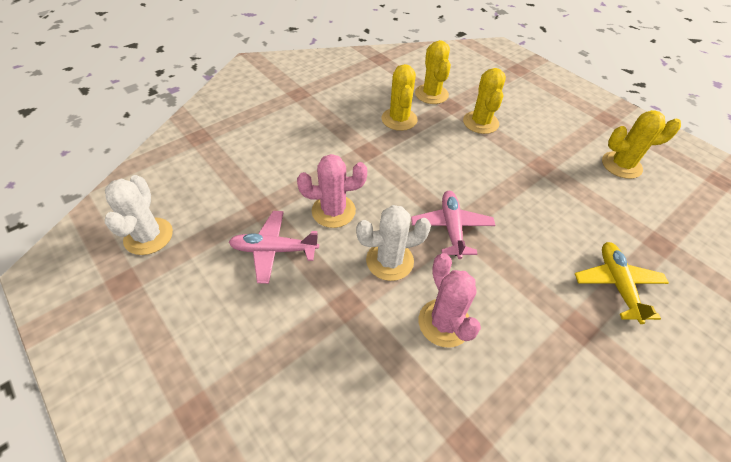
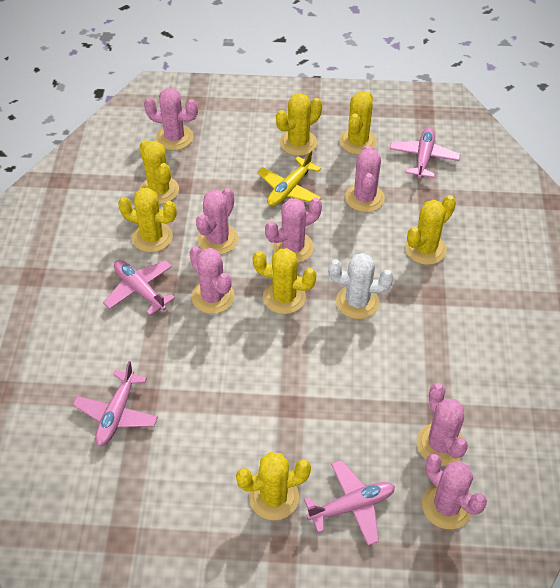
pink cactus: [297,154,367,228] [419,253,481,348] = 2 -> [144,88,198,150] [189,246,235,314] [196,188,239,254] [265,197,322,263] [345,146,385,212] [417,383,468,466] [422,454,487,529] = 7
pink plane: [229,211,319,284] [411,191,495,259] = 2 -> [73,361,158,446] [103,260,175,315] [304,460,395,546] [389,127,461,179] = 4
white cactus: [105,175,173,255] [356,205,431,281] = 2 -> [328,253,393,319] = 1
yellow cactus: [382,64,417,131] [415,40,451,104] [463,68,506,134] [602,110,681,179] = 4 -> [118,188,177,253] [139,140,179,204] [236,452,311,520] [253,248,317,314] [276,93,322,156] [339,92,377,155] [405,195,456,265] = 7

